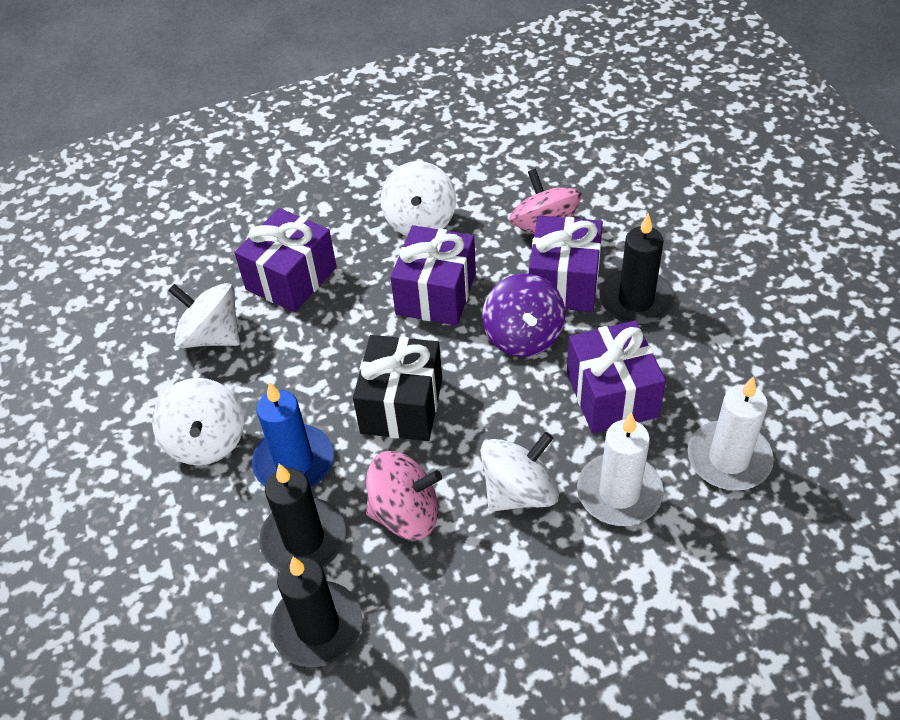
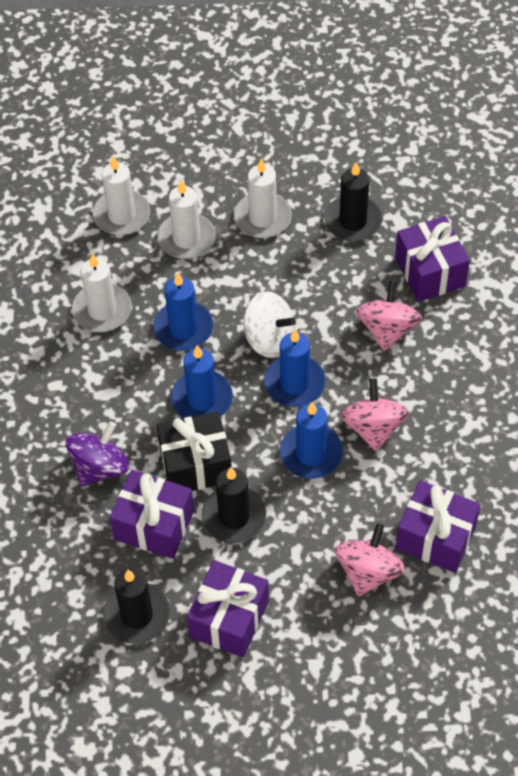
blue candle: [252,382,334,487] = 1 -> [153,272,213,351] [171,345,233,418] [264,329,326,407] [280,402,343,479] = 4
pink spinning top: [366,451,442,540] [509,169,582,234] = 2 -> [335,523,405,596] [340,379,409,451] [356,280,422,351] = 3
white candle: [577,413,664,526] [688,376,774,490] = 2 -> [72,254,132,332] [93,156,150,235] [157,180,216,259] [234,158,292,238] = 4
white spinning top: [152,378,244,465] [168,283,240,348] [380,161,456,236] [480,432,559,512] = 4 -> [243,291,296,358] = 1

